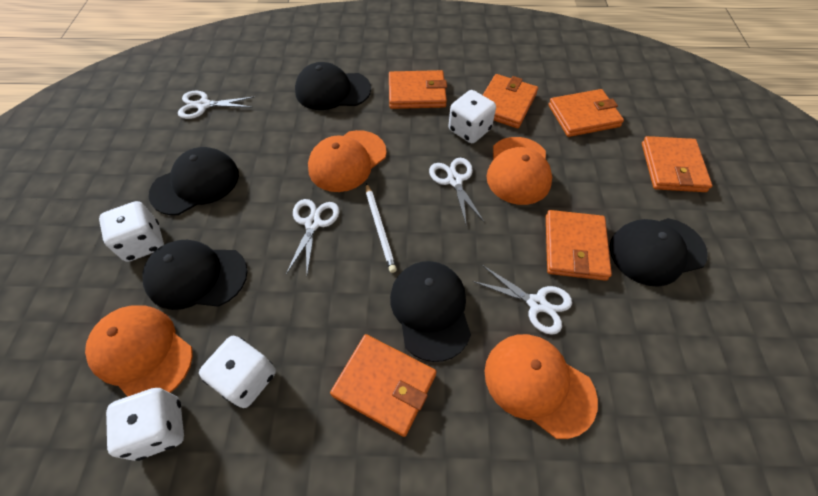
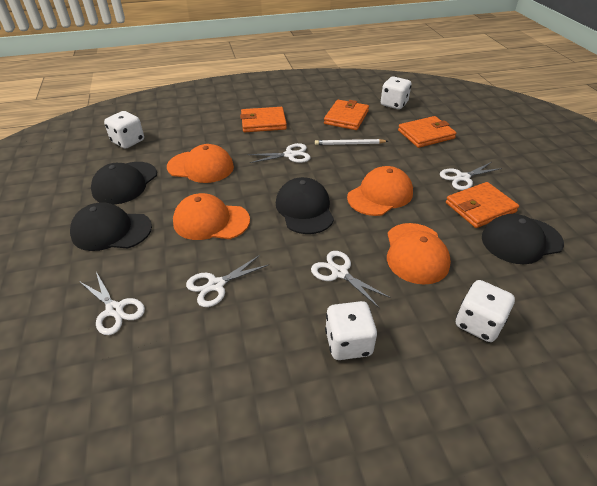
black cap: [142,240,248,310] [149,147,239,215] [295,62,371,110] [390,261,471,362] [610,218,708,287] = 5 -> [70,202,152,251] [91,162,157,205] [276,177,334,234] [482,214,564,264] = 4
orange wallet: [330,334,436,437] [389,70,447,109] [483,74,538,128] [546,210,612,281] [548,89,624,137] [642,136,712,192] = 6 -> [240,107,287,132] [324,100,369,130] [398,116,457,148] [446,182,519,228] = 4
white scissors: [178,91,254,119] [286,199,340,274] [429,158,485,224] [472,265,572,335] = 4 -> [79,272,145,335] [186,255,270,307] [248,143,311,163] [311,251,391,308] [440,162,502,190] = 5

